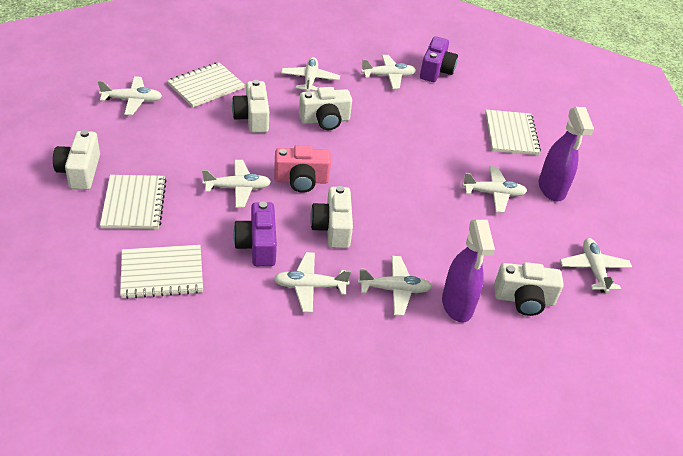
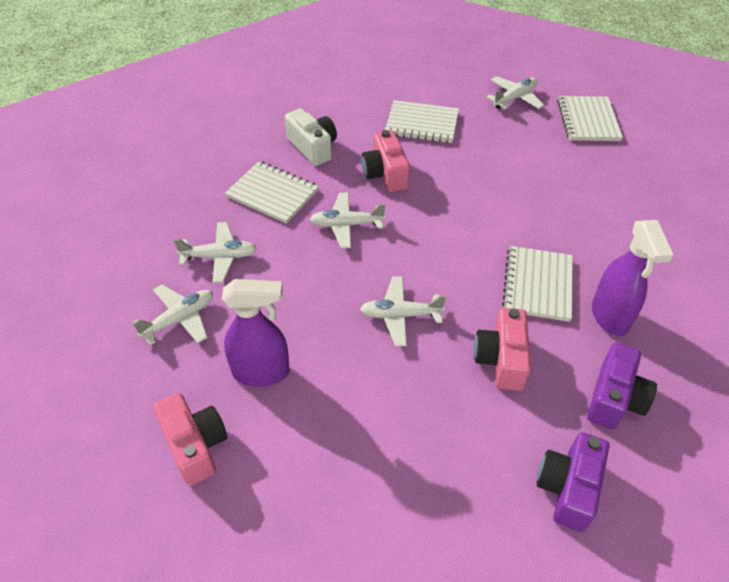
pink camera: [274,145,331,193] = 1 -> [153,393,227,486] [361,130,410,192] [474,308,531,391] = 3
white camera: [53,130,100,190] [232,80,269,133] [299,87,352,130] [310,186,353,248] [494,262,564,316] = 5 -> [285,108,337,166] = 1
white plane: [98,76,162,115] [202,160,271,208] [274,252,351,313] [281,57,340,92] [358,256,432,316] [361,55,416,89] [462,166,527,213] [560,238,632,293] = 8 -> [133,285,213,345] [173,222,257,283] [310,192,386,248] [360,277,446,346] [487,76,544,109] = 5

